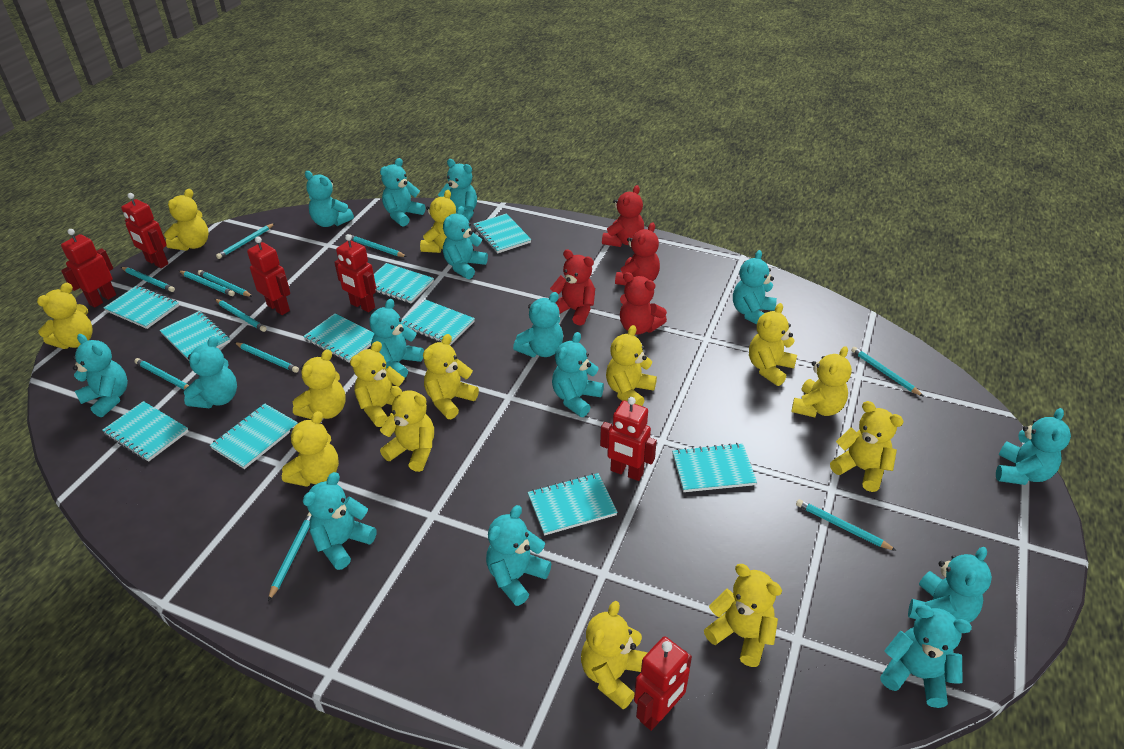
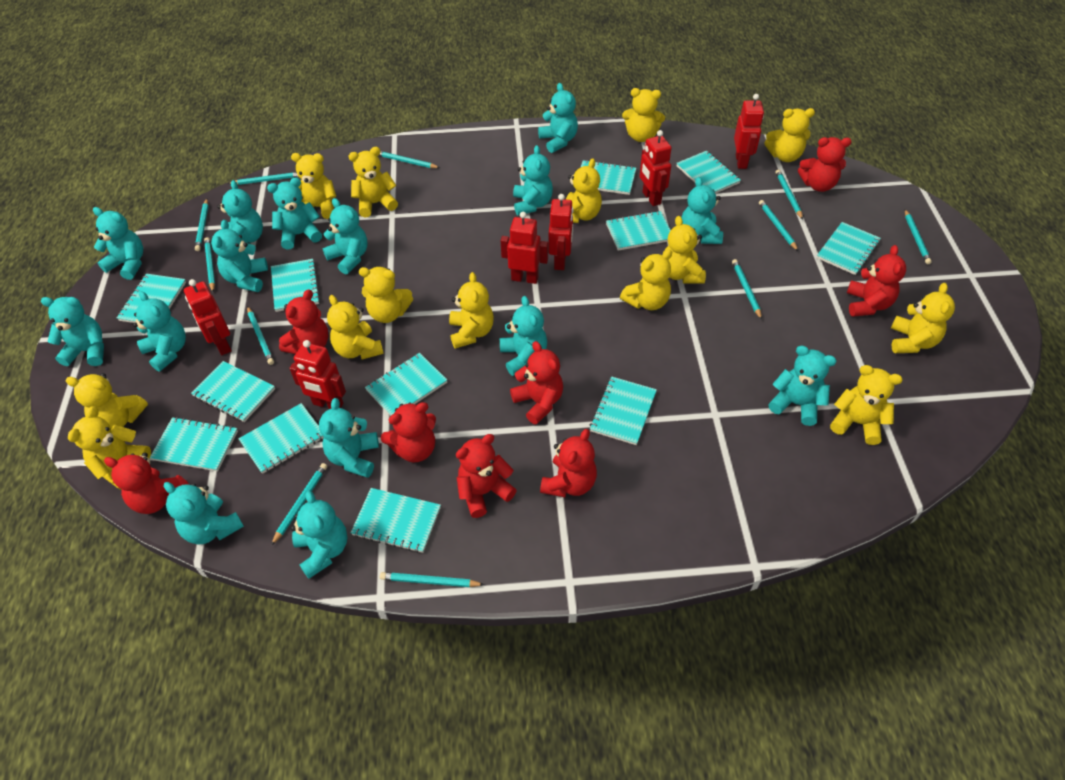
red teddy bear: [550,249,595,326] [602,185,644,247] [615,222,660,285] [620,272,667,335] = 4 -> [104,453,189,514] [279,289,329,354] [381,402,436,462] [456,434,517,518] [510,341,563,425] [540,429,597,497] [798,137,852,192] [847,245,906,317] = 8
turquoise notebook: [102,401,189,462] [104,285,179,329] [160,311,230,360] [210,403,298,469] [303,314,374,362] [374,263,434,303] [401,299,475,345] [473,213,531,253] [528,473,617,536] [672,443,757,492] = 10 -> [117,274,186,323] [150,417,238,471] [191,361,275,422] [238,403,324,474] [271,259,320,312] [351,488,441,553] [365,353,447,416] [581,160,636,195] [590,376,657,445] [606,211,671,251] [676,151,741,194] [817,222,881,275] = 12

